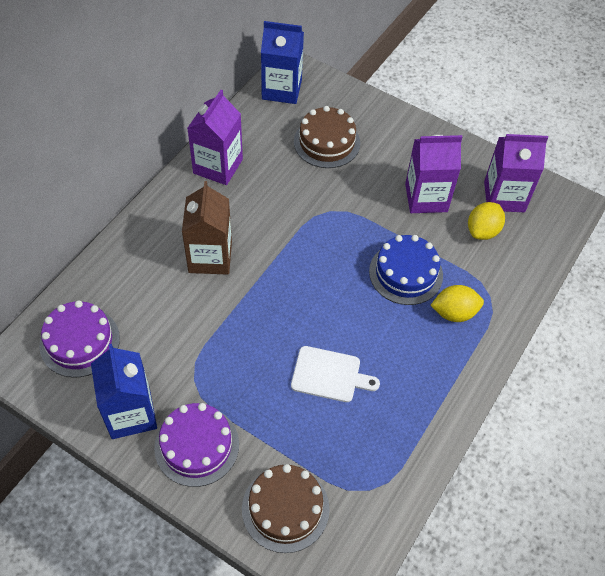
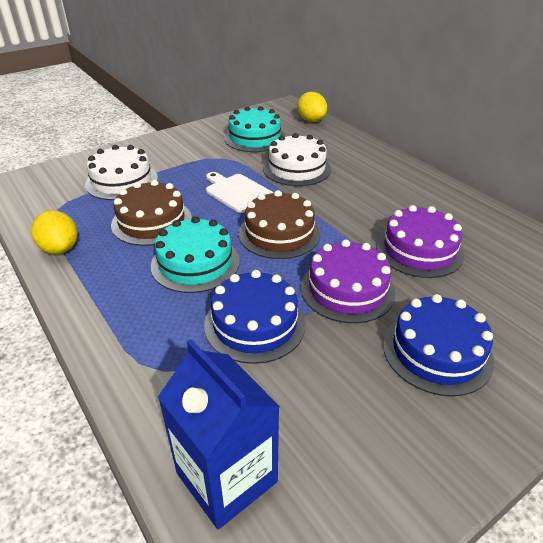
blue cake: [369,235,443,305] = 1 -> [204,270,306,364] [383,294,494,396] = 2
blue carton: [91,344,157,439] [261,21,304,104] = 2 -> [158,339,280,529] = 1
brown carton: [182,181,232,275] = 1 -> none = 0
purple carton: [187,90,243,185] [405,135,462,213] [484,134,548,212] = 3 -> none = 0
turquoise cake: none = 0 -> [151,216,240,293] [224,106,286,152] = 2
white cake: none = 0 -> [85,145,158,200] [263,133,331,186] = 2

